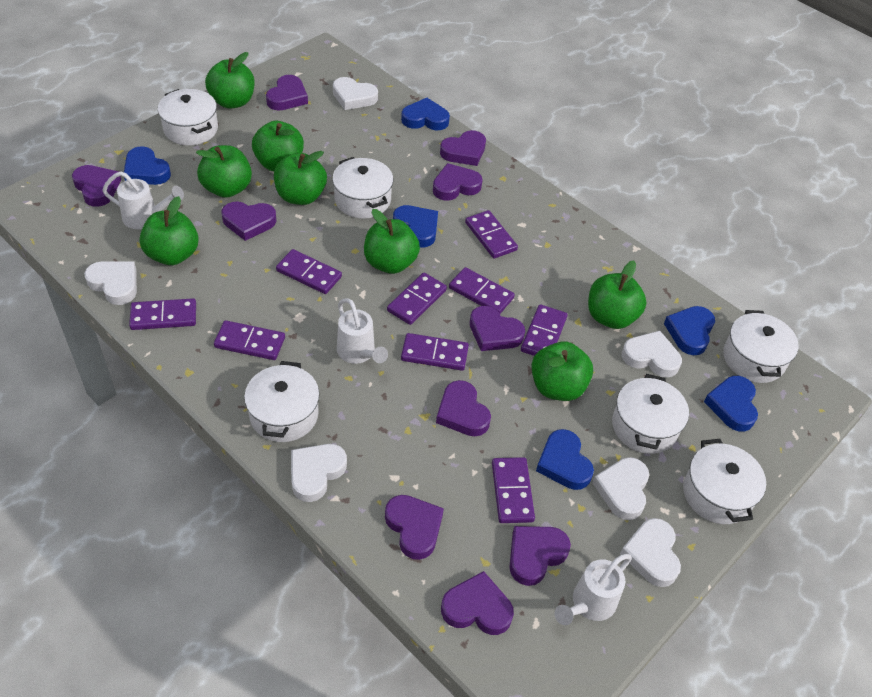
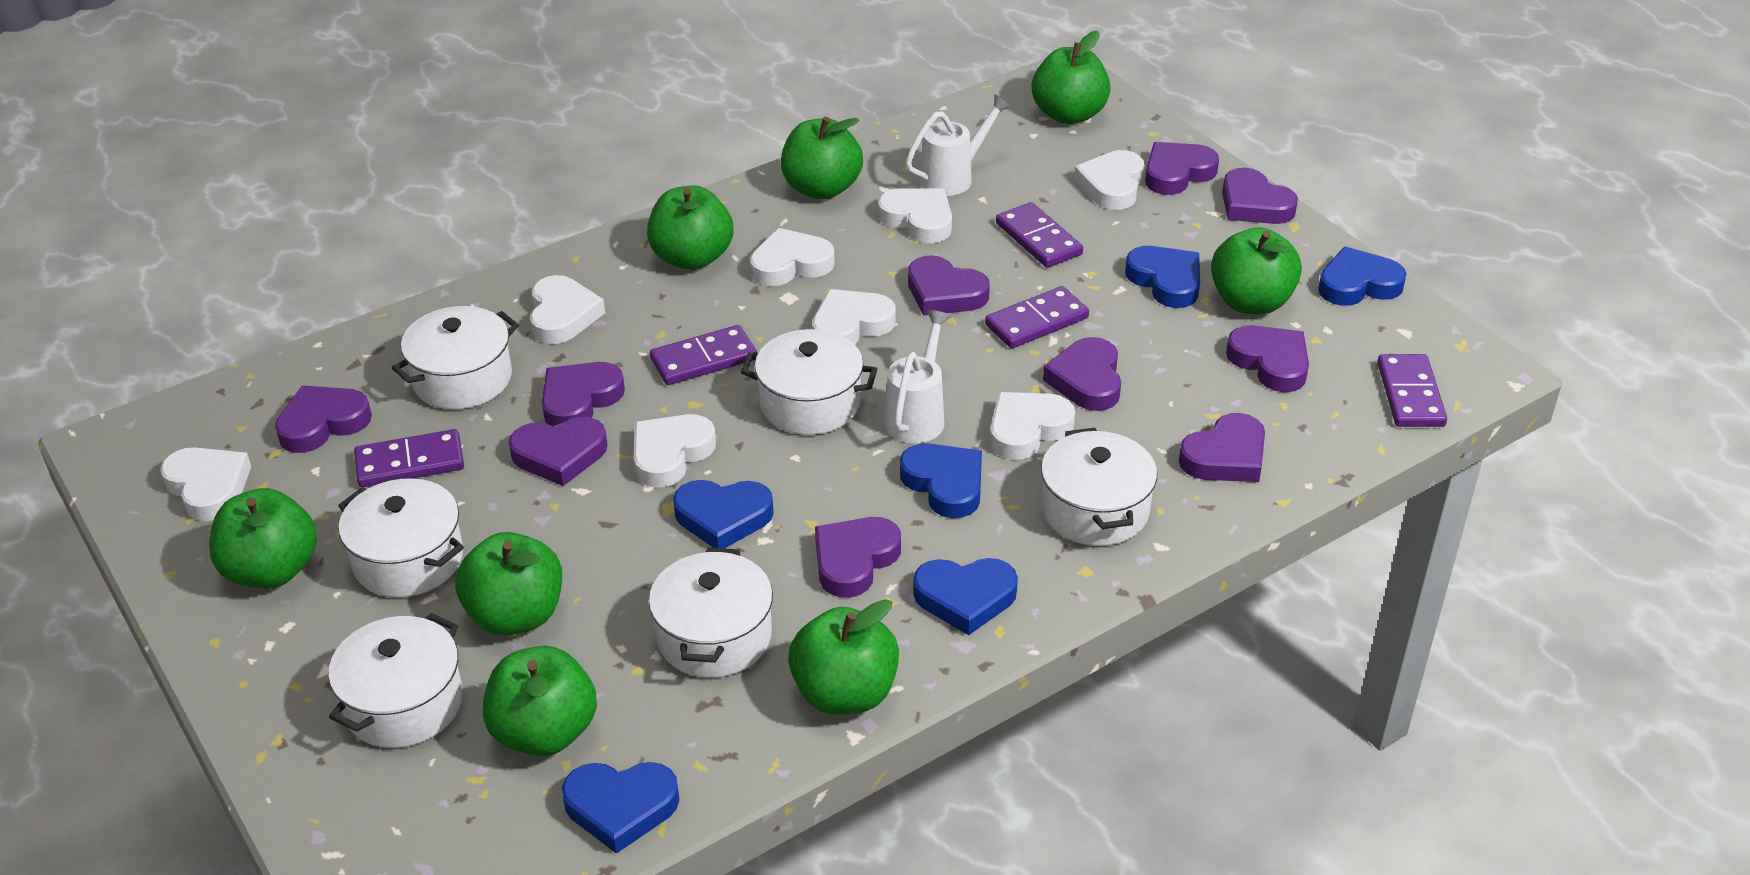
purple domino: [129,298,196,330] [214,320,285,360] [276,249,342,294] [387,273,447,325] [401,333,469,371] [449,267,515,314] [465,210,518,259] [492,457,535,523] [521,304,568,356] = 9 -> [354,429,464,487] [650,325,757,385] [985,286,1089,348] [996,202,1083,268] [1377,354,1447,427] = 5
white heart: [84,261,137,305] [291,444,347,502] [333,77,378,110] [592,457,649,520] [620,518,681,587] [622,331,682,378] = 6 -> [160,447,251,521] [530,275,605,344] [634,414,716,487] [750,228,835,286] [812,289,896,344] [878,188,952,243] [990,392,1075,460] [1074,150,1144,210] = 8
white watering can: [102,171,184,229] [337,298,388,364] [555,554,632,625] = 3 -> [884,310,951,443] [906,94,1011,196] = 2

